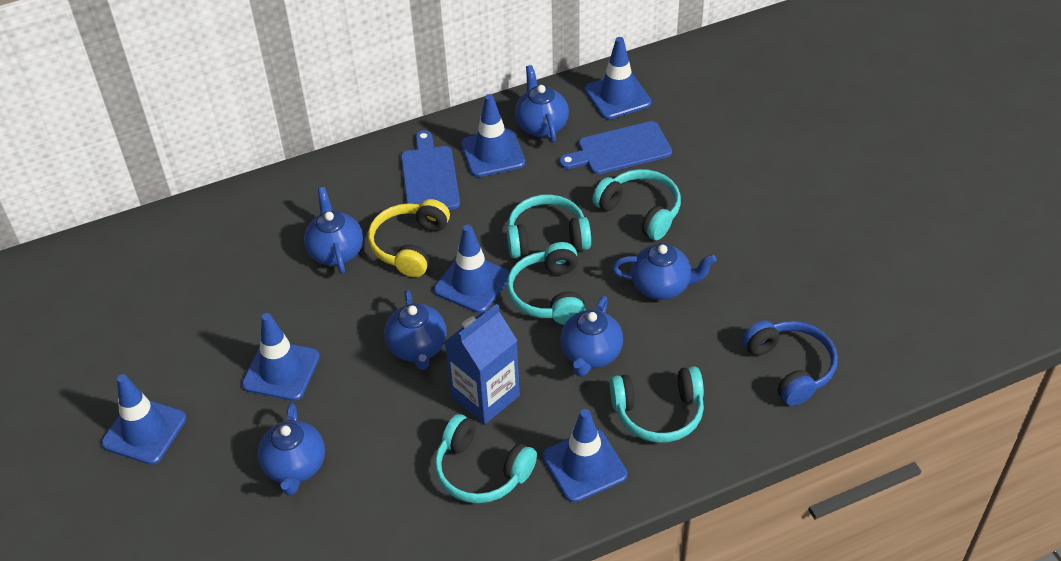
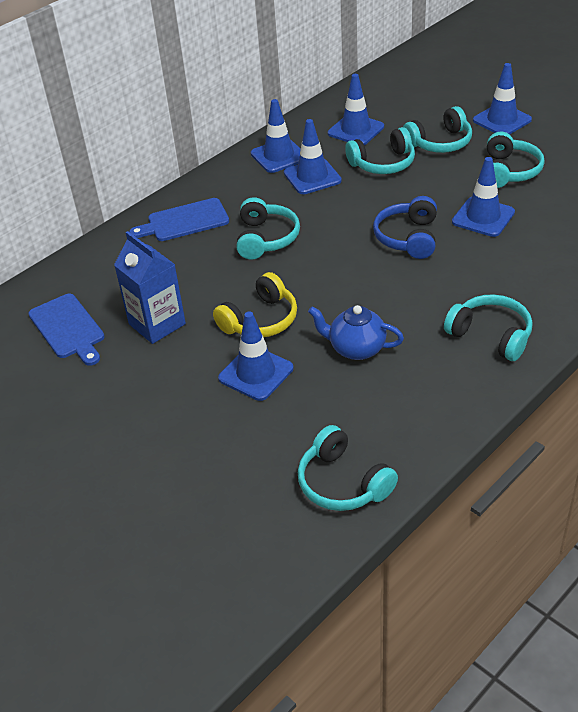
blue teapot: [258,403,325,496] [304,187,363,274] [384,289,447,370] [515,65,569,143] [560,296,623,377] [612,243,716,300] = 6 -> [308,305,404,360] = 1
turquoise headphones: [434,414,537,503] [507,194,591,258] [507,242,586,325] [592,169,681,240] [610,366,704,443] = 5 -> [236,197,300,260] [298,425,398,511] [345,127,415,174] [403,106,472,153] [444,294,533,361] [487,132,545,188] = 6

